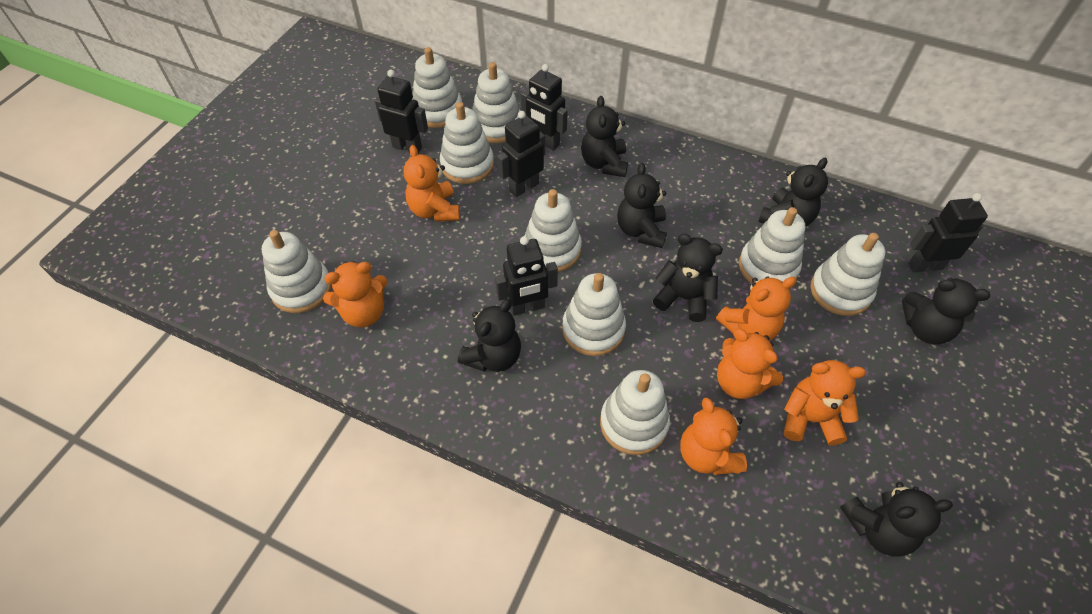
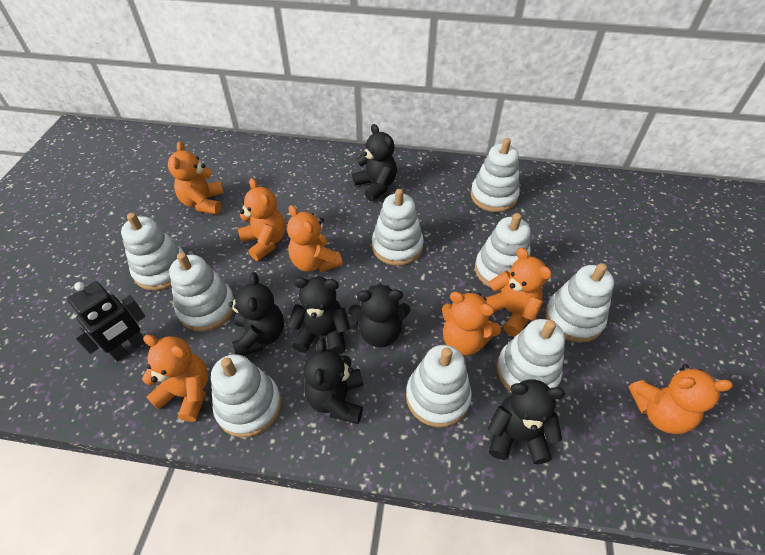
black robot: [375,70,428,153] [495,236,558,316] [497,111,545,197] [521,64,568,151] [908,193,988,272] = 5 -> [68,281,145,362] = 1
black teddy bear: [458,299,521,372] [581,96,628,177] [617,163,667,248] [653,234,723,322] [758,158,828,227] [840,482,953,557] [902,278,990,345] = 7 -> [228,272,284,356] [287,276,350,354] [303,338,363,424] [349,283,410,347] [352,124,397,201] [488,379,565,464] = 6
orange teddy bear: [323,261,388,327] [403,145,460,222] [680,397,747,475] [716,277,796,341] [717,329,783,399] [784,360,866,446] = 6 -> [142,335,208,422] [168,141,224,214] [238,178,285,261] [287,205,343,272] [442,292,501,356] [486,248,552,337] [628,364,733,434] = 7

